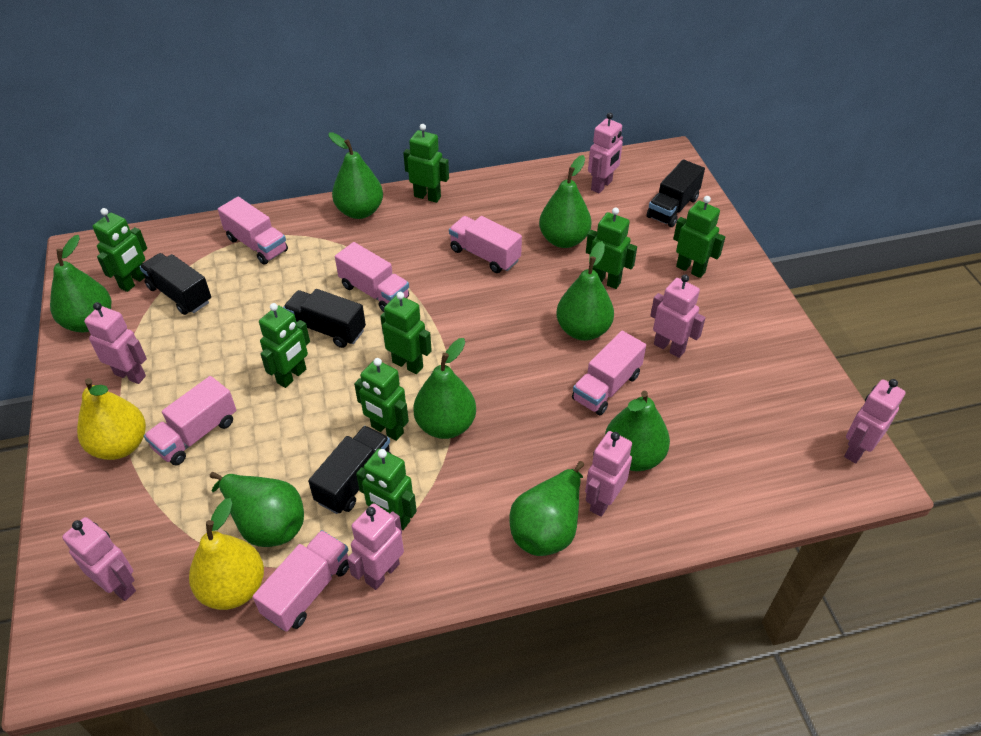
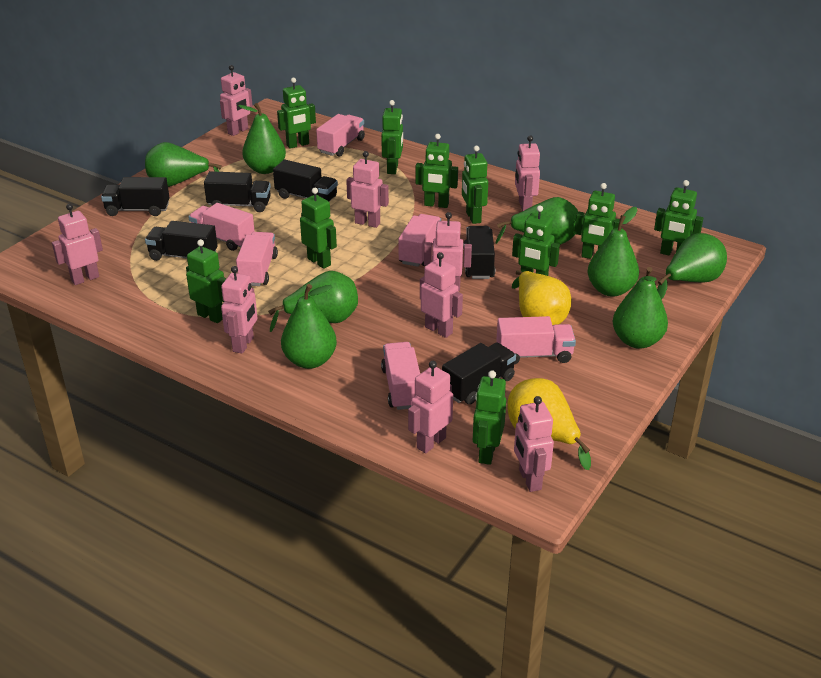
black truck: [140,253,211,315] [283,289,366,348] [308,426,391,514] [647,159,705,227] = 4 -> [101,177,170,216] [145,221,217,261] [204,171,271,212] [273,160,338,201] [442,343,516,405] [464,226,495,279] = 6
green robot: [93,208,147,292] [259,303,310,388] [354,358,409,441] [356,448,417,530] [380,292,432,374] [403,124,449,203] [586,207,637,289] [673,196,725,278] = 8 -> [186,239,226,323] [277,78,316,148] [300,188,337,269] [381,100,403,174] [416,134,458,208] [462,146,488,224] [473,370,506,465] [512,205,560,276] [574,183,622,259] [654,180,703,255] = 10
pink robot: [62,517,136,601] [84,302,147,384] [347,503,404,590] [585,431,632,517] [588,113,623,193] [650,275,706,358] [844,379,906,464] = 7 -> [52,204,103,285] [220,65,253,136] [221,266,258,354] [346,151,389,228] [408,361,453,453] [420,252,463,338] [424,212,472,291] [514,396,554,492] [515,135,540,211] = 9

